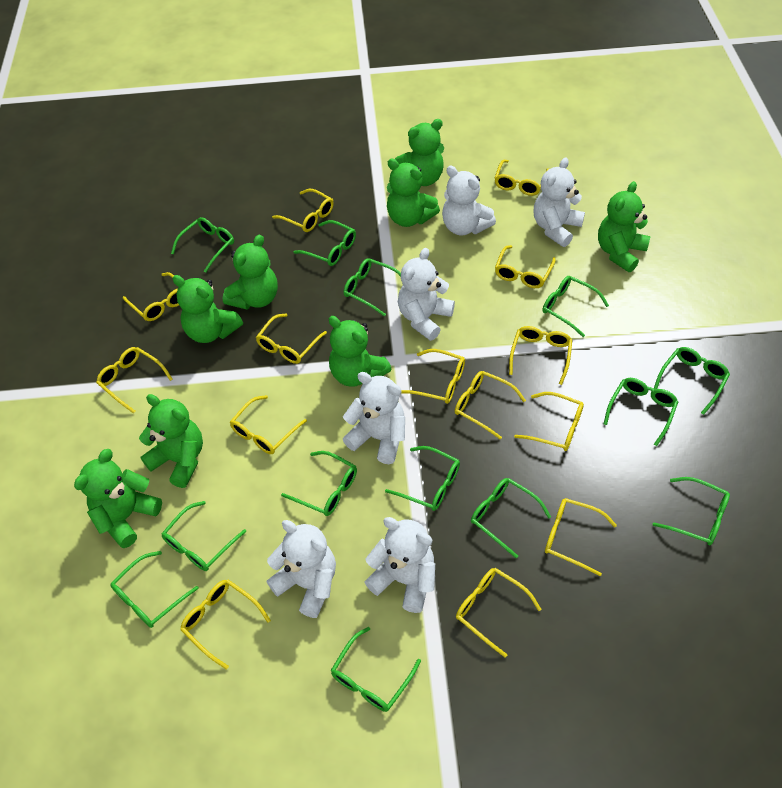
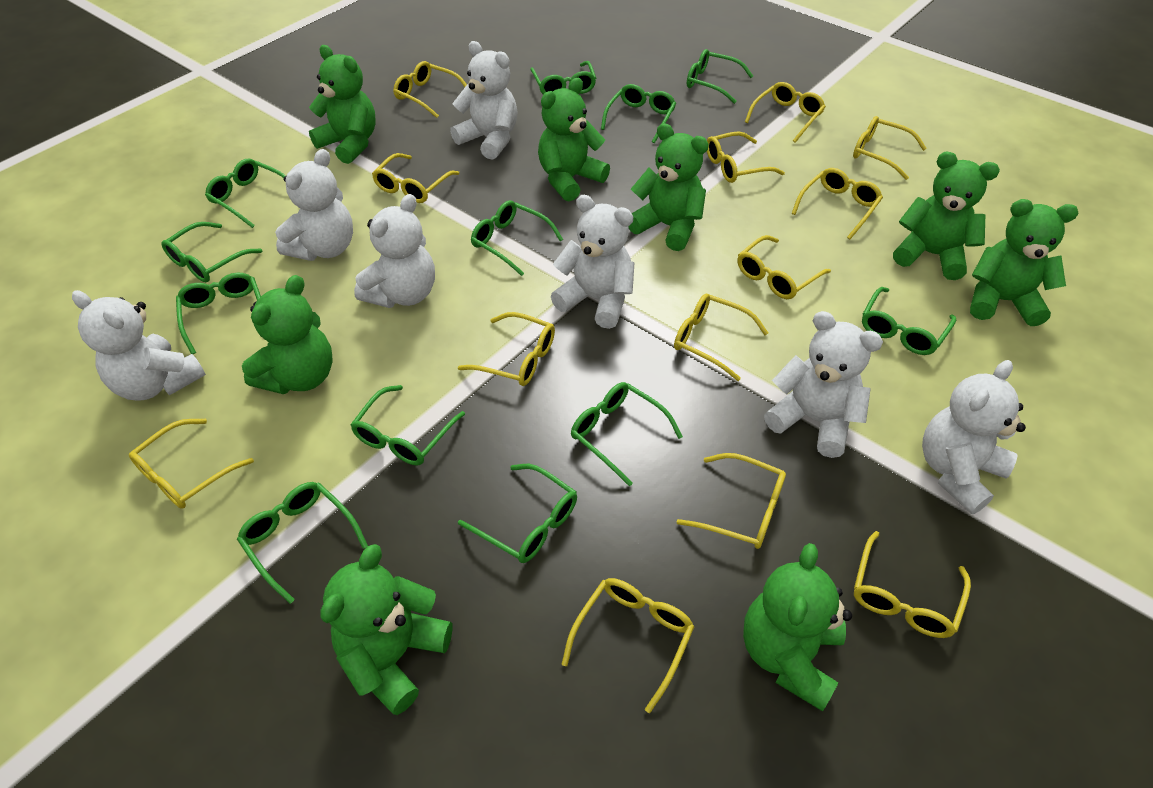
green glasses: [111,551,199,628] [161,501,246,571] [171,217,234,273] [281,451,357,516] [293,220,356,266] [331,627,421,712] [344,258,401,316] [385,446,460,511] [471,478,551,558] [542,276,609,337] [604,378,678,446] [653,477,730,545] [654,347,730,415] = 13 -> [161,222,262,282] [176,272,261,354] [205,158,286,228] [237,482,368,604] [350,385,465,465] [458,464,577,563] [471,200,563,276] [530,61,596,95] [571,382,683,487] [601,84,676,143] [687,49,753,104] [862,287,956,355] = 12
white teddy bear: [266,520,336,618] [343,372,405,464] [365,517,435,613] [398,248,455,341] [442,166,496,235] [534,157,585,247] = 6 -> [72,290,206,400] [275,149,353,261] [354,194,435,308] [450,41,518,160] [551,195,634,329] [764,311,883,458] [922,360,1026,514] = 7
yellow glasses: [96,347,172,414] [123,272,179,321] [180,579,271,670] [230,395,307,454] [256,314,327,364] [272,189,334,232] [401,349,465,404] [455,371,526,439] [456,568,542,658] [495,160,549,196] [495,245,556,288] [509,326,572,385] [514,392,584,451] [545,498,617,576] = 14 -> [129,419,254,509] [372,153,460,203] [393,61,467,118] [458,312,555,386] [562,578,694,713] [674,294,768,381] [676,453,786,549] [707,131,785,183] [737,235,831,299] [745,82,826,143] [791,168,883,240] [853,116,927,180] [854,531,971,638] = 13

